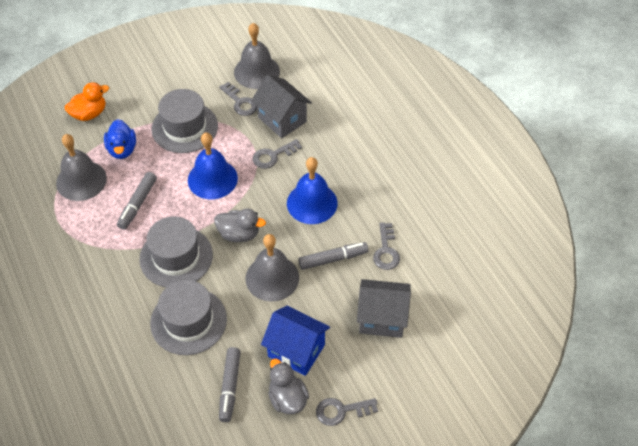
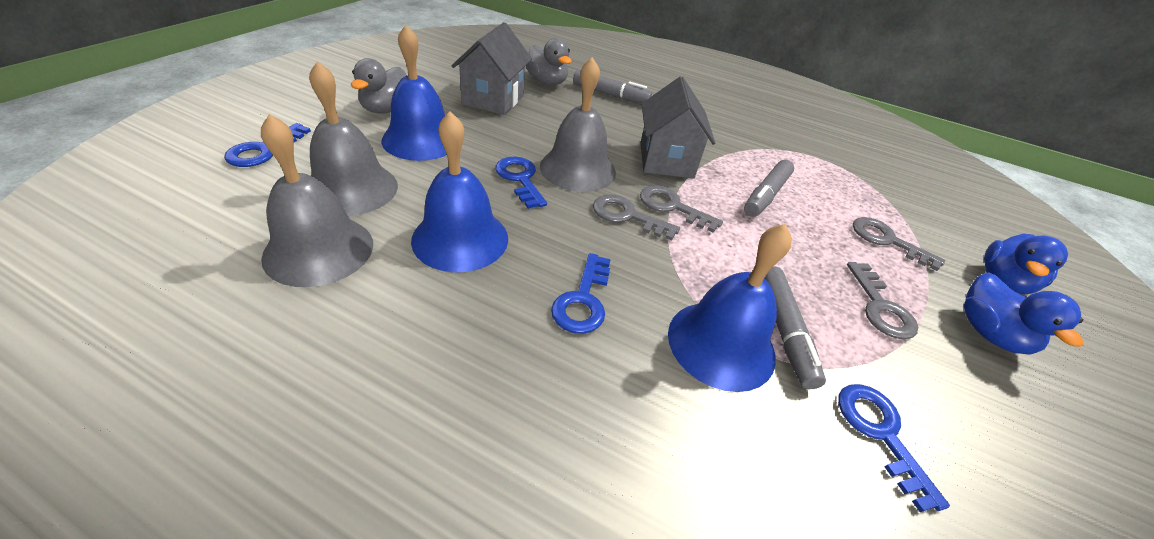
blue bell: [188,132,238,199] [287,157,338,224] = 2 -> [381,25,447,161] [411,111,508,272] [668,224,792,392] = 3
blue duck: [104,119,136,159] = 1 -> [964,272,1083,355] [984,234,1068,295] = 2
blue house: [261,306,330,376] = 1 -> none = 0
blue key: none = 0 -> [224,123,311,167] [495,156,547,209] [551,253,611,334] [838,384,950,512] = 4
grey hat: [139,216,213,287] [150,280,227,355] [152,89,218,153] = 3 -> none = 0
orange duck: [65,82,109,121] = 1 -> none = 0

